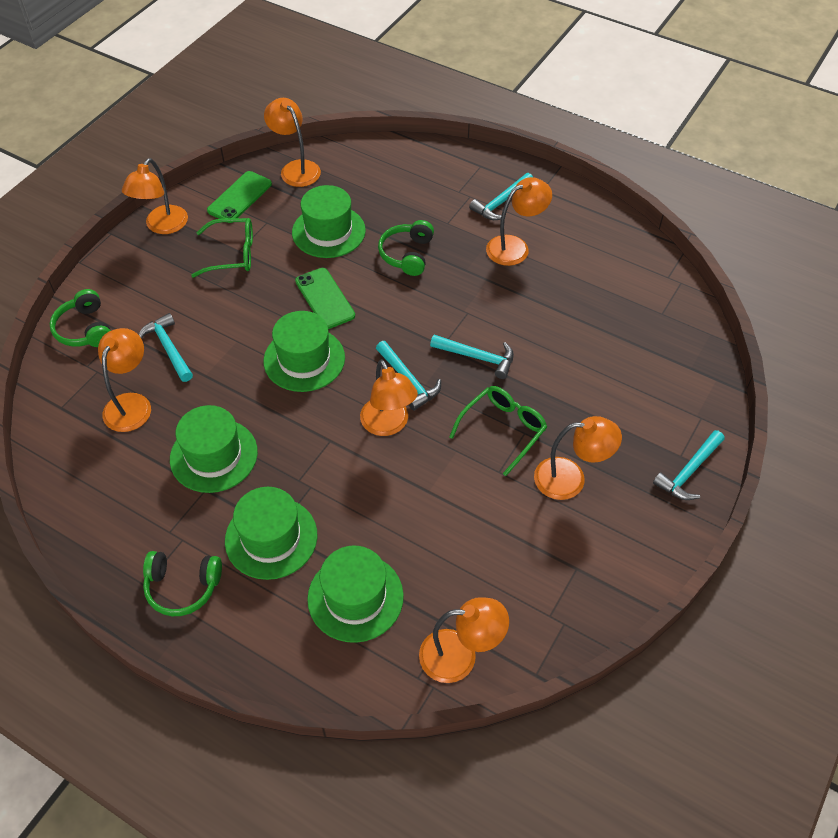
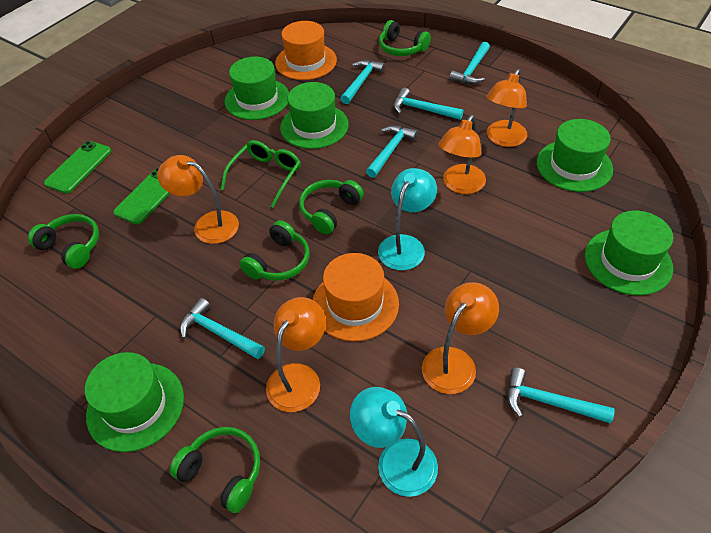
green glasses: [191,218,253,278] [449,386,547,476] = 2 -> [221,140,301,208] = 1
green headphones: [50,289,111,347] [143,551,222,616] [378,220,434,276] = 3 -> [28,214,99,269] [170,427,260,513] [240,220,310,281] [299,180,364,234] [379,20,431,56] = 5
orange hat: none = 0 -> [275,21,337,80] [313,253,399,341] = 2
orange lamp: [98,328,151,432] [122,158,188,234] [264,98,321,187] [360,360,418,436] [419,597,509,683] [486,177,552,266] [534,416,622,500] = 7 -> [157,155,239,244] [266,297,326,412] [422,282,499,394] [438,115,486,194] [486,69,527,147] = 5
turquoise hammer: [139,313,193,382] [376,341,441,411] [430,335,514,379] [469,173,533,220] [653,430,725,500] = 5 -> [180,298,265,359] [341,60,385,104] [366,125,418,178] [394,88,463,120] [450,42,490,84] [507,367,615,424] = 6
turquoise lamp: none = 0 -> [350,387,438,497] [378,168,437,270] = 2

